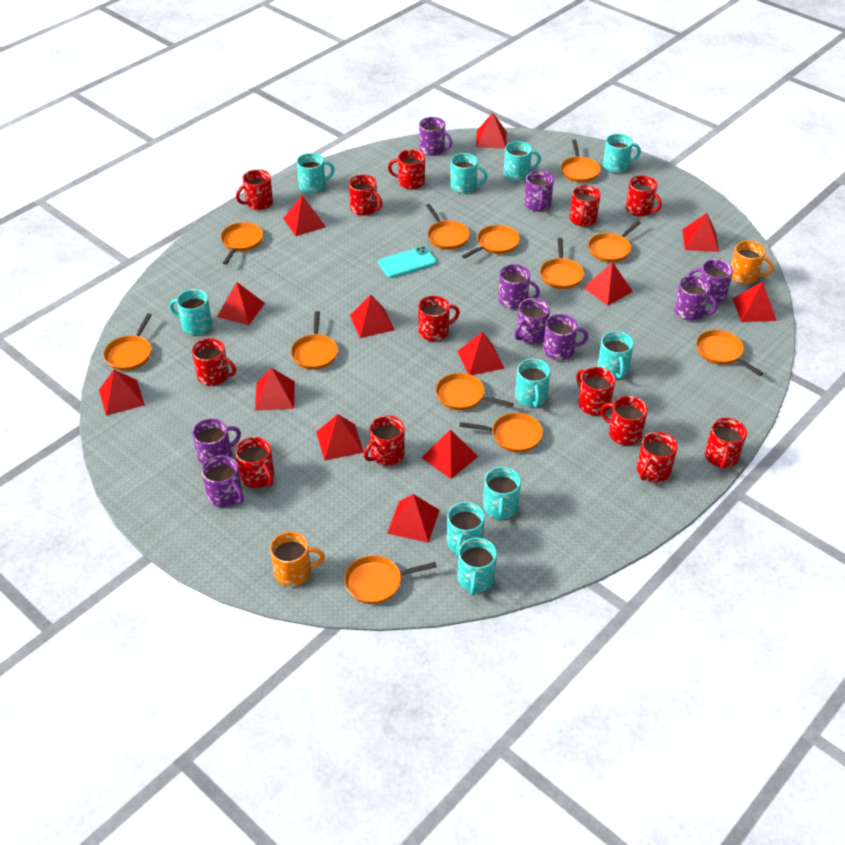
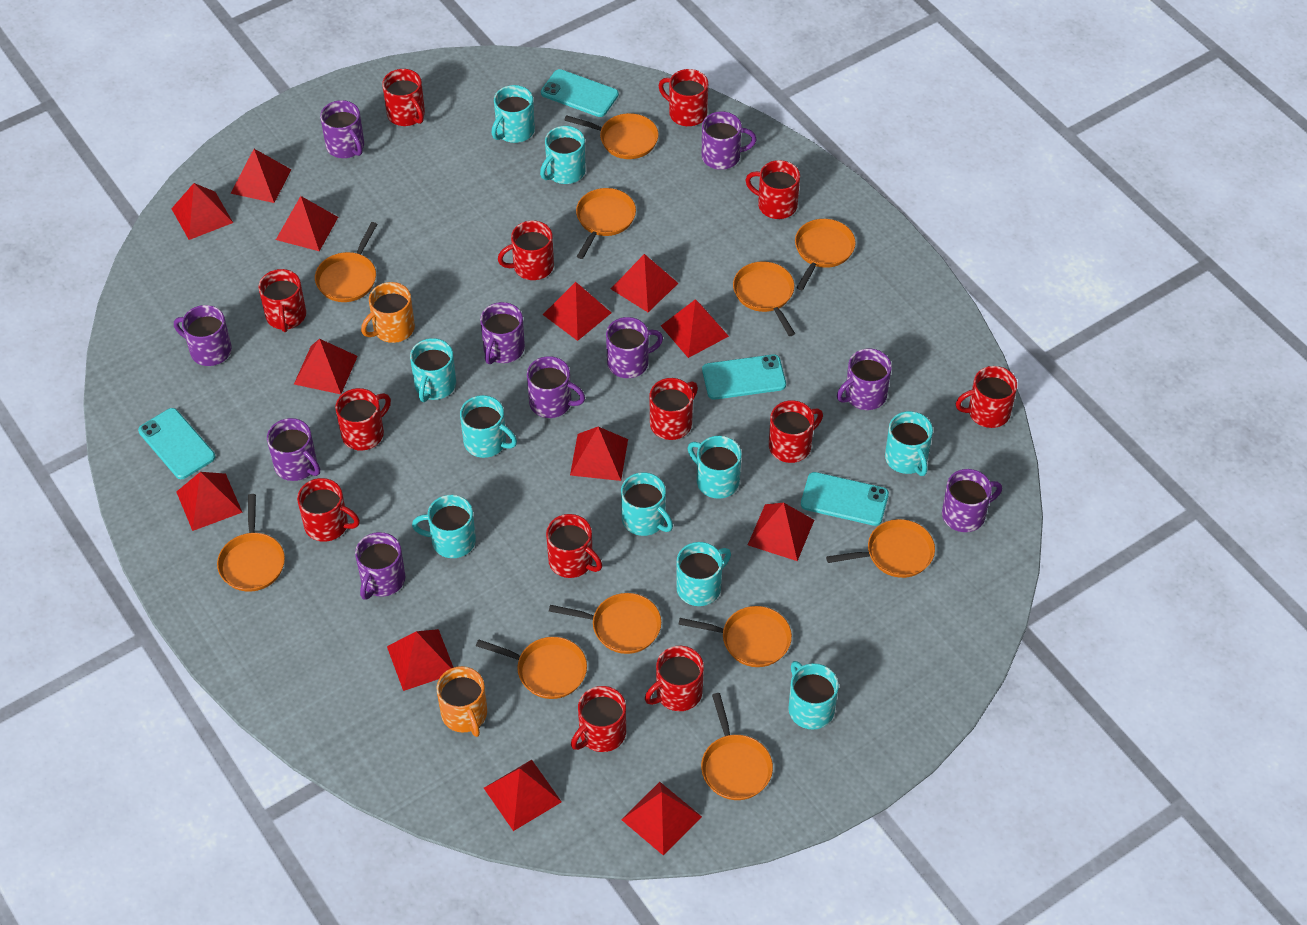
orange pan: [103,313,152,371] [220,222,263,265] [291,311,338,370] [344,555,437,604] [426,204,470,250] [436,373,514,410] [459,413,543,453] [462,225,520,259] [540,238,584,289] [561,139,600,183] [588,221,641,263] [696,330,763,376] = 12 -> [217,494,285,592] [315,222,377,302] [476,637,587,699] [549,593,661,654] [564,113,658,159] [576,188,636,259] [678,606,792,667] [701,693,773,800] [733,261,795,336] [795,219,856,290] [826,519,935,578] = 11
purple mug: [192,418,241,466] [202,455,244,507] [419,117,452,156] [498,264,540,309] [515,298,550,344] [524,170,554,211] [543,314,588,360] [674,276,717,321] [688,259,733,304] = 9 -> [174,305,232,366] [267,418,320,481] [320,100,364,158] [355,532,405,600] [480,302,525,364] [527,356,585,418] [606,317,663,378] [702,111,757,170] [837,349,892,410] [942,469,1002,532] = 10
turquoise phone: [378,246,437,278] = 1 -> [138,408,215,479] [541,69,619,117] [702,354,786,400] [801,472,889,526] = 4

